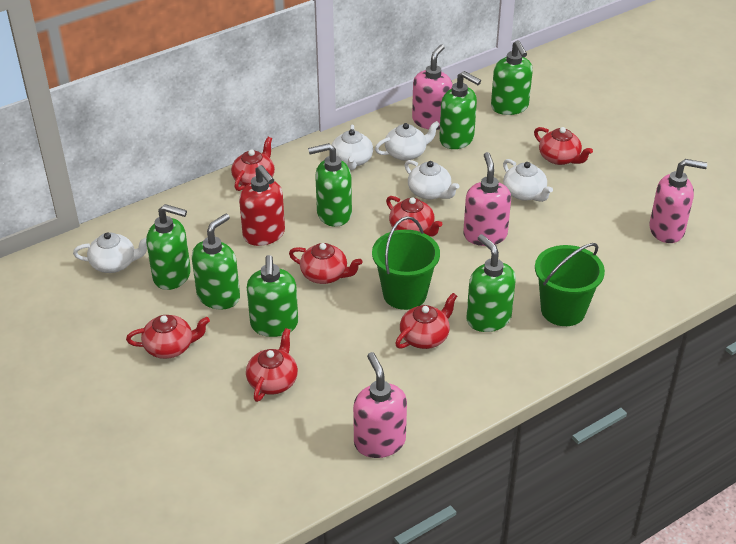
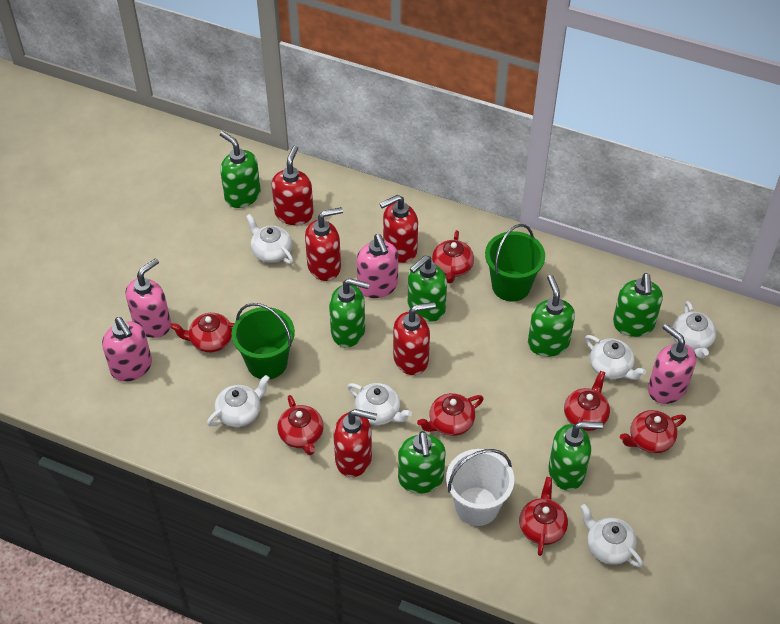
red soap dispenser: [239,165,285,246] = 1 -> [272,145,314,225] [305,207,343,281] [333,409,377,477] [379,195,418,263] [393,302,436,375] = 5
white bucket: none = 0 -> [446,449,514,526] = 1
white teapot: [73,232,147,273] [332,125,373,170] [375,121,440,161] [404,160,460,200] [503,159,553,202] = 5 -> [207,375,270,427] [246,214,294,264] [347,383,412,425] [581,504,643,567] [585,335,646,380] [672,301,717,359] = 6

